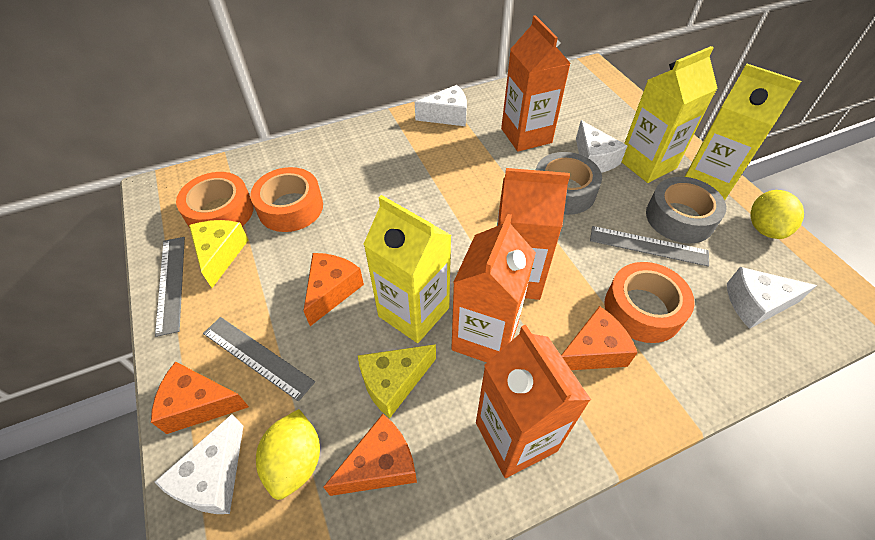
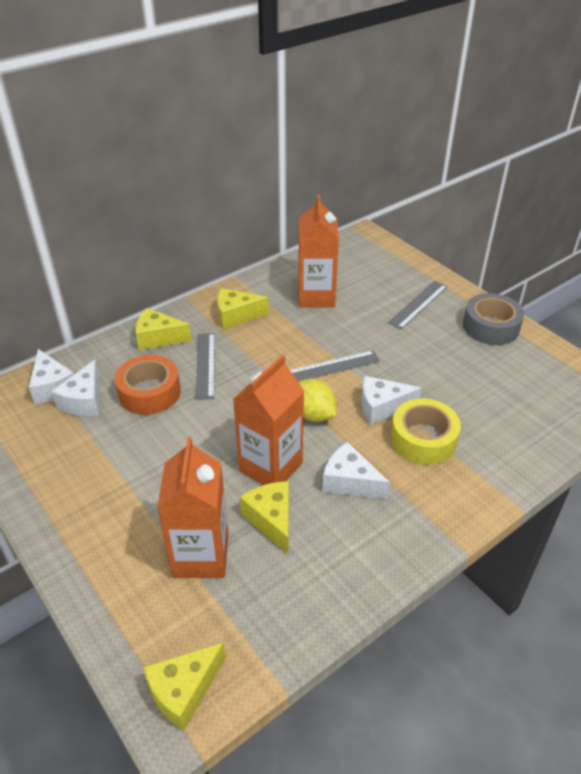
grey tape: [536,152,602,215] [646,177,726,243] = 2 -> [463,293,524,345] = 1
orange carton: [451,214,536,363] [476,325,591,478] [497,168,570,300] [501,15,571,152] = 4 -> [157,437,228,578] [233,355,304,485] [298,195,339,308] = 3
orange cheese: [151,361,249,434] [303,253,364,326] [323,414,417,496] [561,306,638,370] = 4 -> none = 0
orange tape: [176,172,254,228] [250,167,323,232] [604,262,695,343] = 3 -> [115,355,181,415] = 1
yellow carton: [363,195,452,343] [622,46,718,183] [685,64,801,200] = 3 -> none = 0
yellow cheese: [189,220,248,288] [358,344,436,418] = 2 -> [135,308,191,350] [143,642,226,731] [217,288,269,329] [240,481,289,554] = 4
yellow lemon: [256,409,320,500] [750,190,804,239] = 2 -> [299,379,337,422] = 1
yellow tape: none = 0 -> [391,398,461,465] = 1

